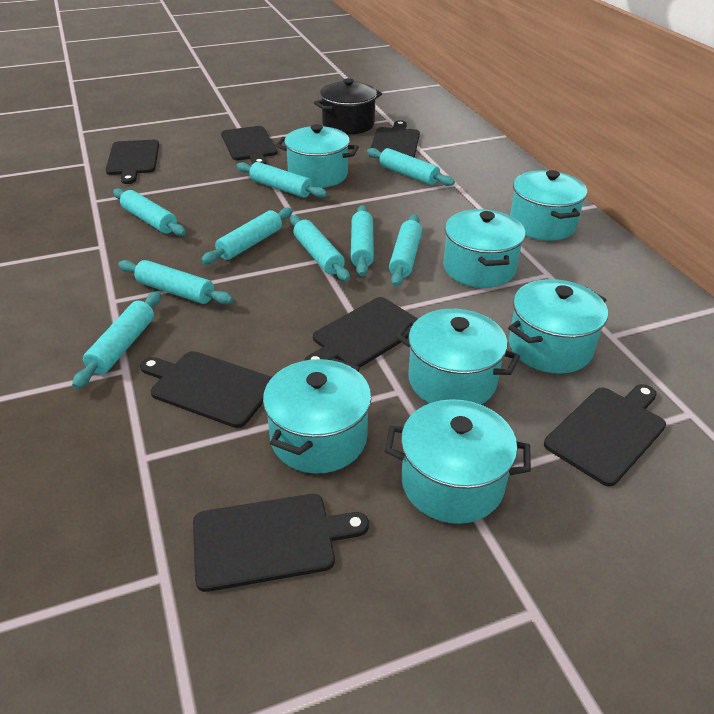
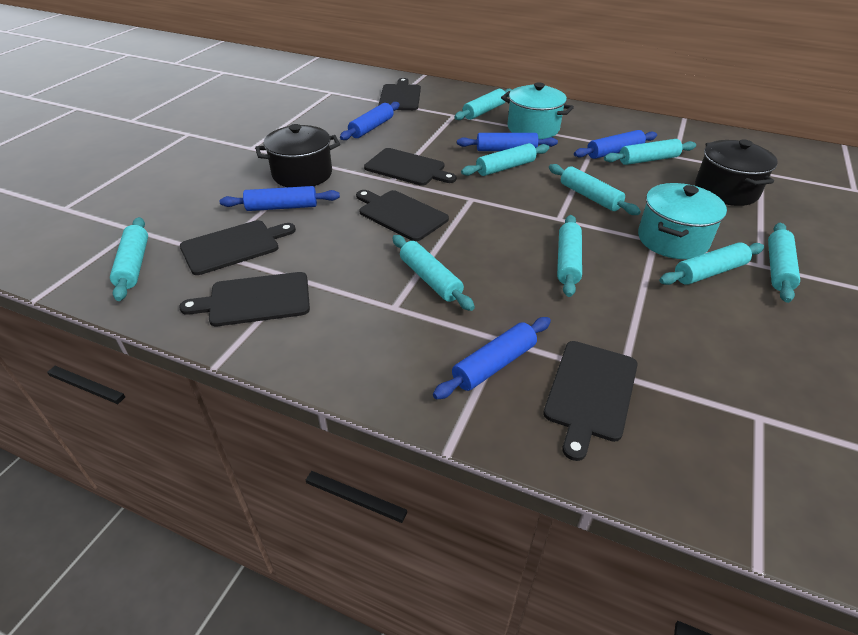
black cutting board: [106,140,159,184] [140,351,272,428] [193,494,369,592] [221,126,278,164] [305,297,418,367] [370,120,420,158] [544,384,666,486] = 7 -> [179,272,310,326] [180,220,296,275] [356,190,449,241] [364,148,457,186] [378,78,421,110] [543,341,638,461] = 6
black pot: [314,78,382,134] = 1 -> [255,124,340,187] [695,140,778,206] = 2
blue rolling pin: none = 0 -> [220,186,340,211] [340,102,400,140] [433,317,551,399] [457,133,558,151] [574,130,657,159] = 5
turquoise pot: [263,358,372,473] [276,124,359,188] [385,399,531,524] [395,309,520,405] [443,209,526,288] [508,279,608,374] [510,170,587,241] = 7 -> [501,82,574,139] [638,183,727,259] = 2

